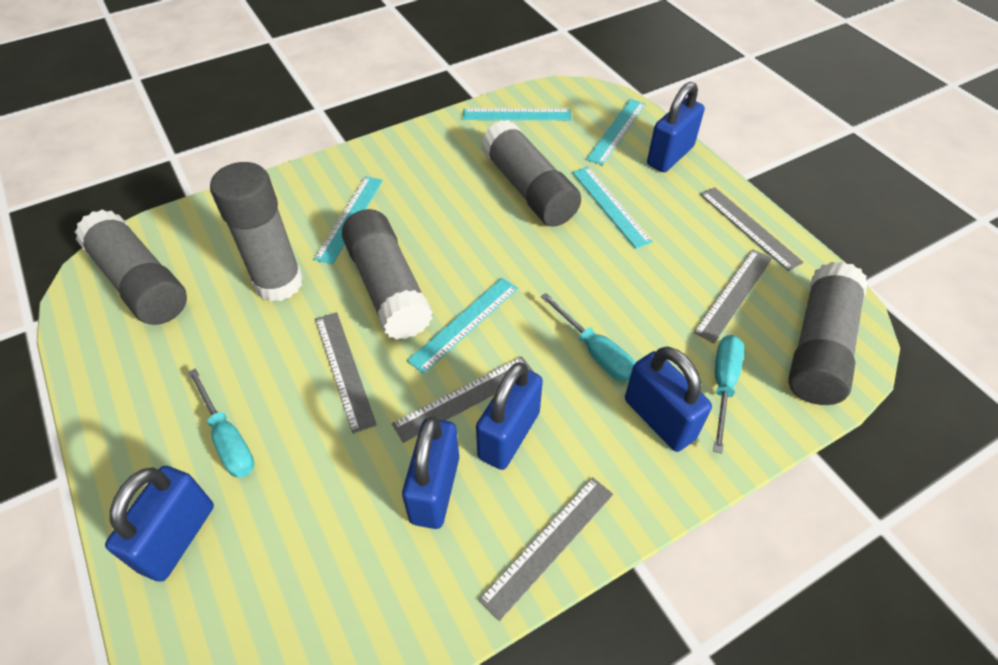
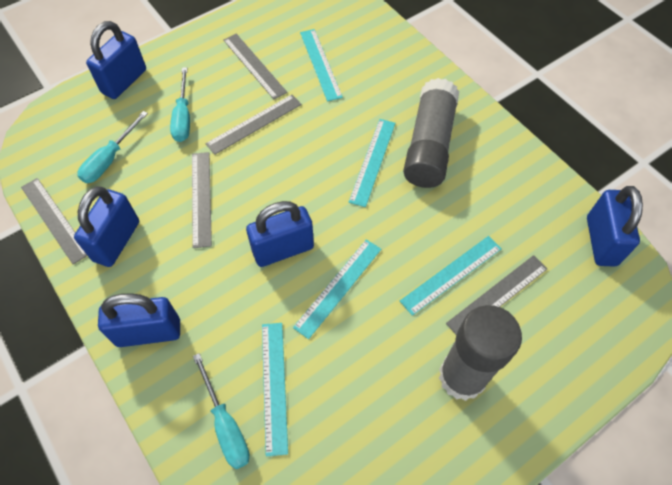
grey glue stick: [74,210,187,325] [210,162,303,302] [342,209,433,340] [481,120,581,227] [788,261,867,405] = 5 -> [403,78,459,188] [439,305,522,401] = 2

